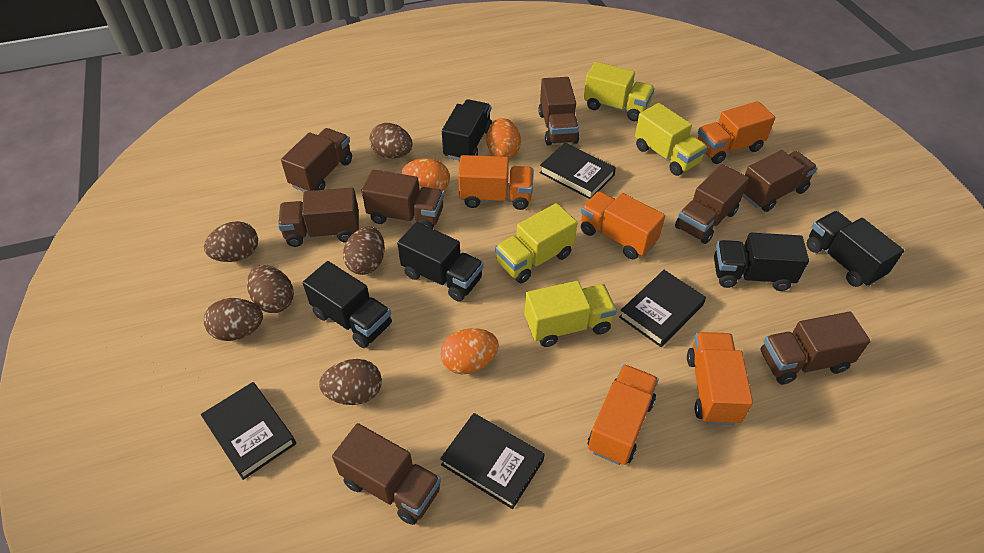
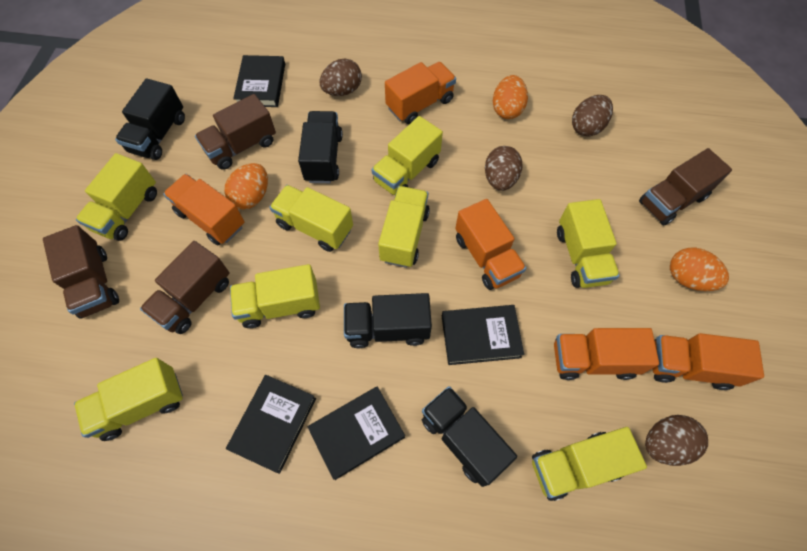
black truck: [303,261,392,348] [397,222,484,301] [442,99,492,161] [714,233,809,291] [807,211,904,287] = 5 -> [115,78,185,160] [298,111,343,183] [344,293,432,349] [422,386,517,487] = 4
brown egg: [204,221,258,262] [204,298,263,341] [247,265,294,313] [319,359,382,405] [343,226,385,275] [370,123,413,158] = 6 -> [320,59,362,96] [485,146,523,191] [572,95,613,136] [645,415,708,466] = 4
brown truck: [278,188,359,247] [281,128,352,192] [332,423,441,525] [362,170,444,229] [538,77,579,146] [675,164,749,244] [743,150,818,212] [761,312,870,385] = 8 -> [43,225,119,319] [140,241,230,334] [195,94,276,170] [639,148,732,226] = 4
yellow truck: [495,203,577,283] [524,281,617,347] [584,62,655,121] [635,103,707,176] = 4 -> [74,358,183,441] [76,153,157,241] [230,264,320,328] [269,185,353,252] [371,116,443,195] [378,186,430,268] [532,427,647,501] [557,199,620,288] = 8

